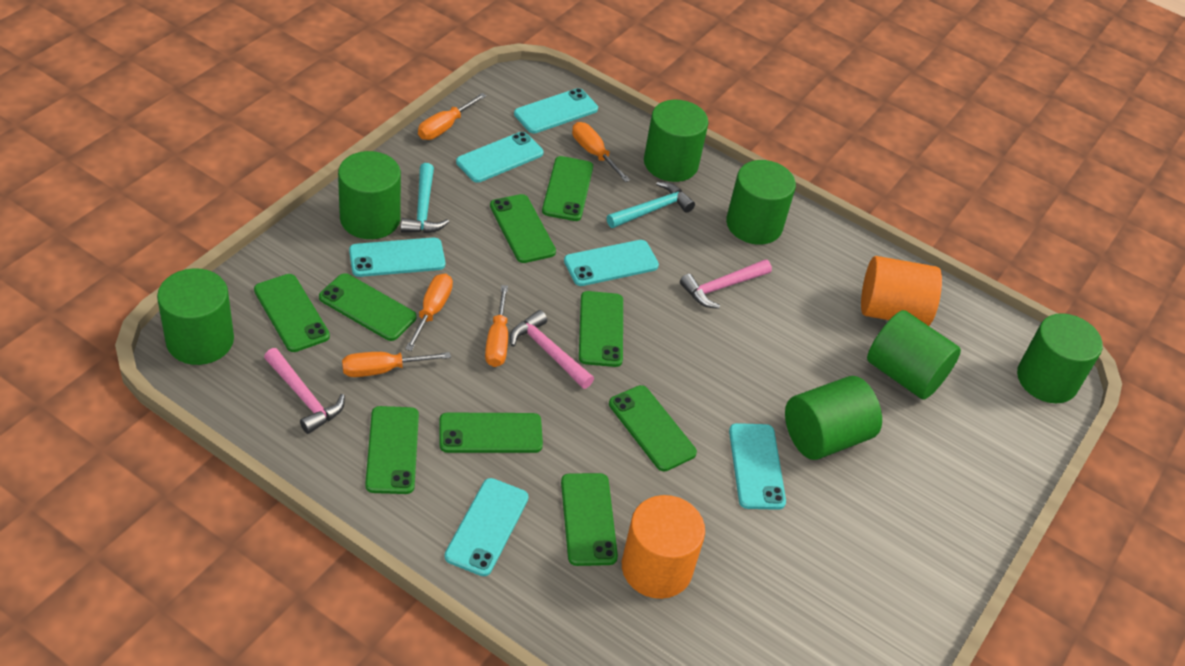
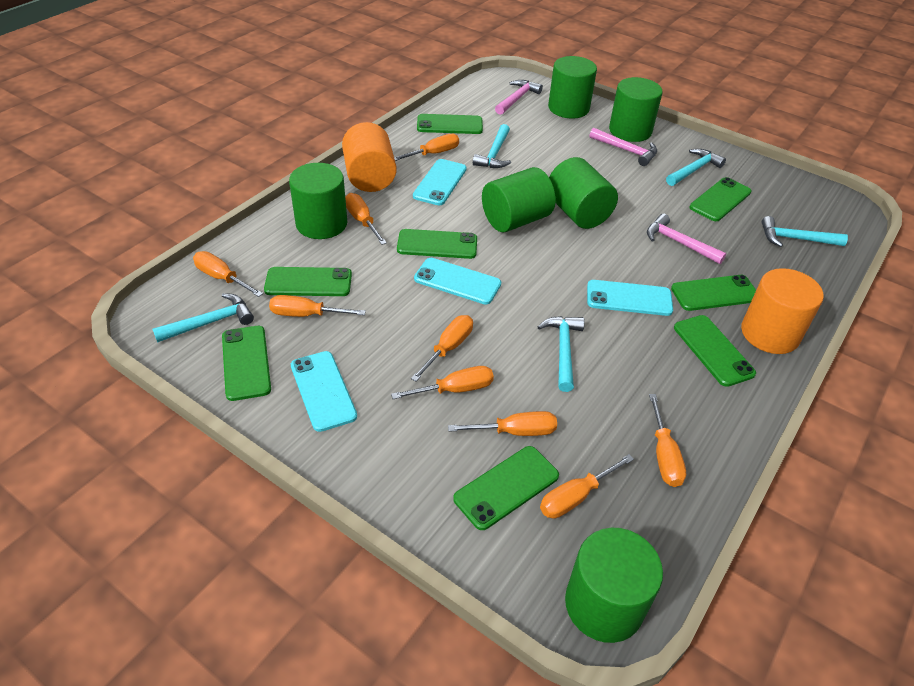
green cylinder: [157,268,234,365] [338,151,401,239] [644,99,708,182] [726,160,796,245] [785,376,882,460] [867,310,961,400] [1017,313,1103,403] = 7 -> [289,163,347,239] [482,167,556,232] [548,56,597,119] [549,157,618,229] [565,528,663,643] [609,77,663,142] = 6
green phone: [254,274,330,352] [319,273,416,341] [365,406,419,494] [439,413,543,453] [490,194,556,263] [542,156,593,221] [561,473,618,566] [579,291,623,367] [609,385,697,471] = 9 -> [222,326,271,401] [264,267,352,296] [397,229,477,259] [417,114,483,134] [453,446,559,530] [671,275,756,311] [674,315,756,387] [689,177,751,221] = 8
orange screwdriver: [342,352,451,377] [405,274,453,351] [418,93,486,140] [485,285,508,367] [572,122,630,182] = 5 -> [193,251,263,297] [269,295,366,317] [345,193,387,245] [391,366,494,399] [394,134,459,161] [411,315,473,381] [448,411,557,436] [540,454,634,519] [649,394,686,487] = 9
turquoise hammer: [401,163,449,233] [607,181,695,228] = 2 -> [152,293,254,342] [473,124,511,168] [538,316,585,392] [666,149,726,186] [762,216,848,247] = 5
turquoise phone: [349,238,445,277] [444,478,529,576] [456,132,543,183] [514,88,598,134] [564,240,659,286] [729,423,786,510] = 6 -> [291,351,357,432] [413,159,467,205] [414,258,501,305] [587,280,673,316] = 4

